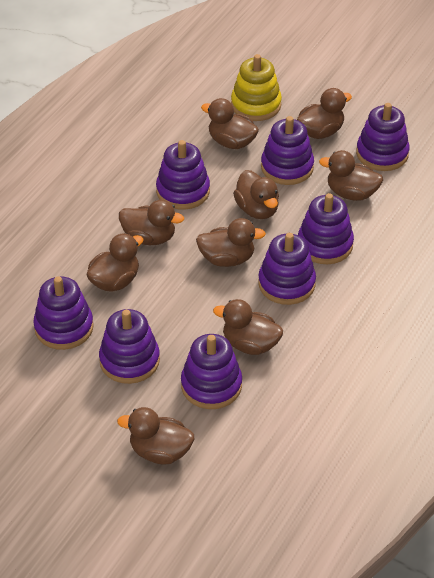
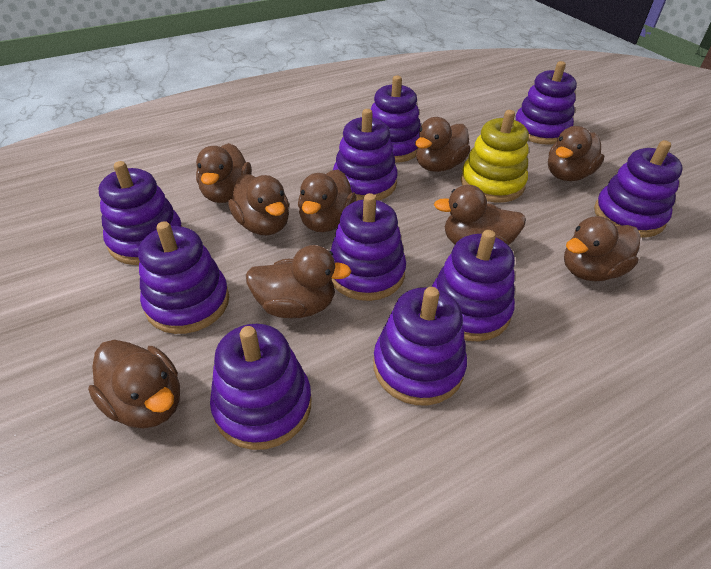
purple stacking toy: [33,276,94,350] [99,309,160,384] [156,140,210,210] [181,334,242,409] [258,233,316,305] [261,116,314,185] [298,193,354,264] [356,103,410,171] = 8 -> [99,161,182,265] [138,221,229,334] [210,324,311,450] [331,193,406,301] [333,109,398,201] [371,76,421,163] [373,287,467,405] [432,230,515,341] [515,61,577,145] [594,140,683,238] = 10

